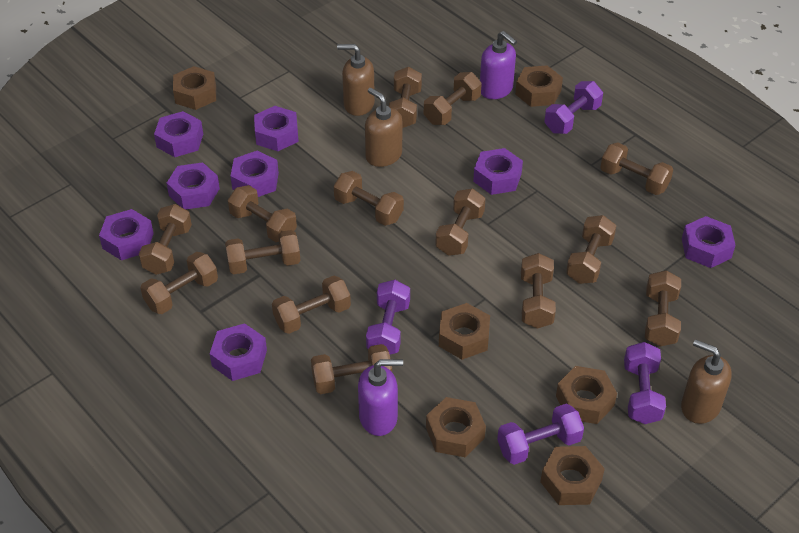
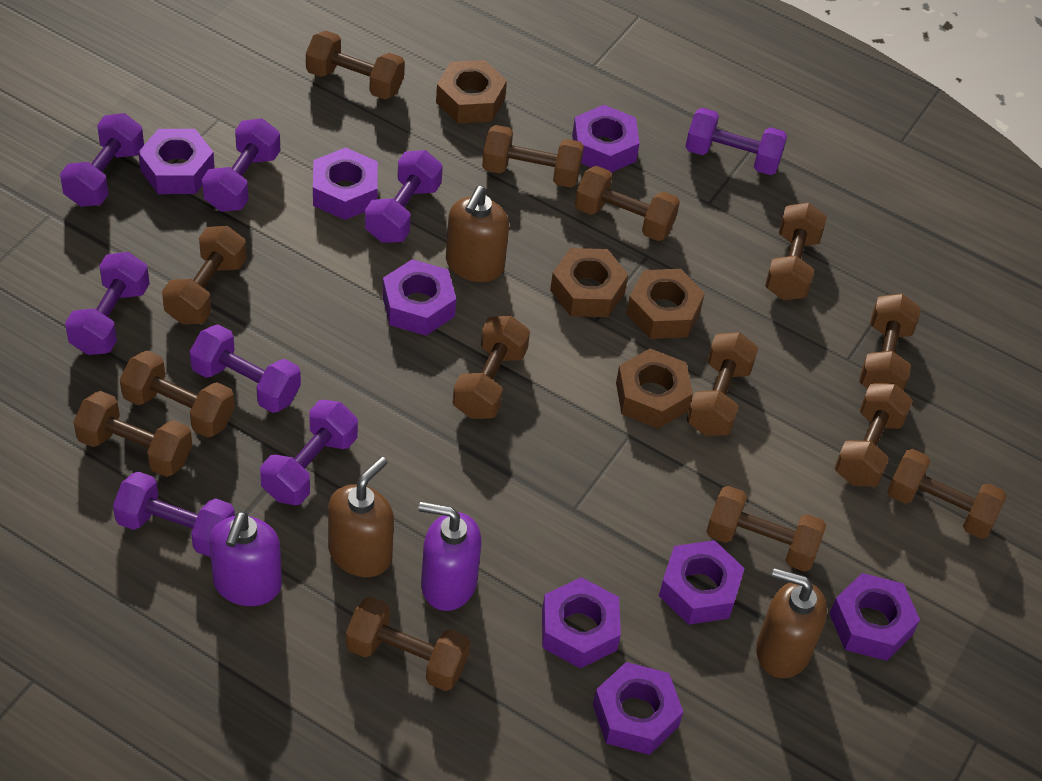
brown nut: [173,66,216,110] [426,397,486,457] [439,303,490,360] [515,66,563,107] [540,446,605,505] [556,366,617,424] = 6 -> [436,60,507,123] [550,248,628,317] [616,349,693,429] [626,269,705,339] = 4
purple dumbbell: [366,280,410,355] [497,404,584,465] [544,81,603,134] [624,342,666,424] = 4 -> [60,113,144,207] [65,252,150,355] [113,471,235,557] [190,324,301,413] [202,118,280,212] [260,400,358,505] [365,150,443,243] [685,108,787,175] = 8

